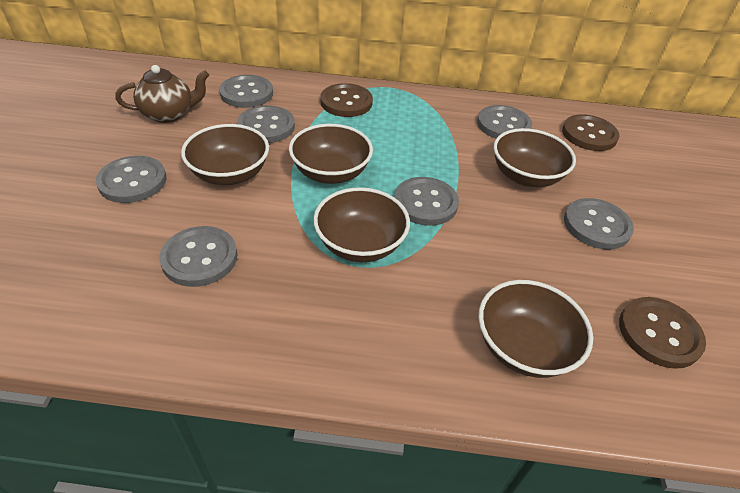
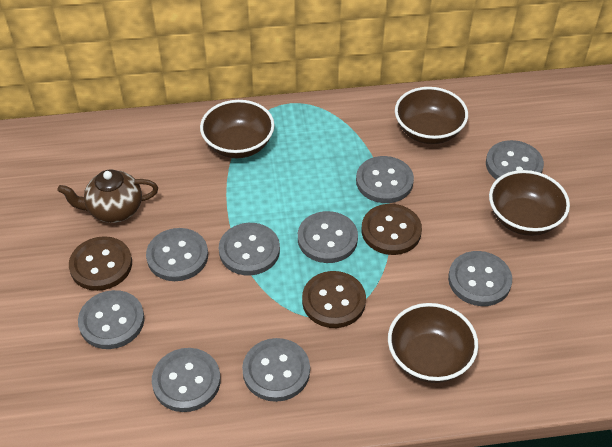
brown bowl: [181,124,269,185] [289,124,373,184] [313,187,410,262] [478,280,593,378] [493,128,576,187] = 5 -> [200,100,275,158] [388,303,478,383] [395,87,468,144] [489,170,570,236] = 4
grey button: [96,156,166,203] [159,226,237,287] [219,75,273,108] [237,105,295,143] [394,177,459,226] [477,105,532,139] [564,198,634,250] = 7 -> [78,290,145,349] [146,228,208,281] [152,348,221,412] [219,223,280,275] [242,338,310,402] [298,211,358,263] [356,156,414,203] [448,251,512,306] [486,140,544,180] = 9

